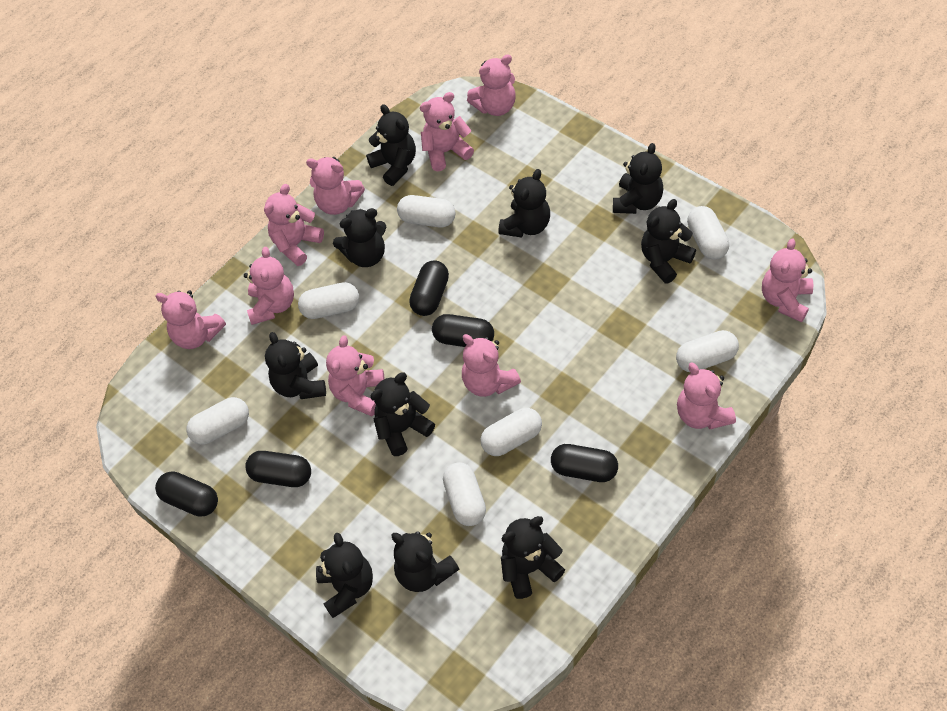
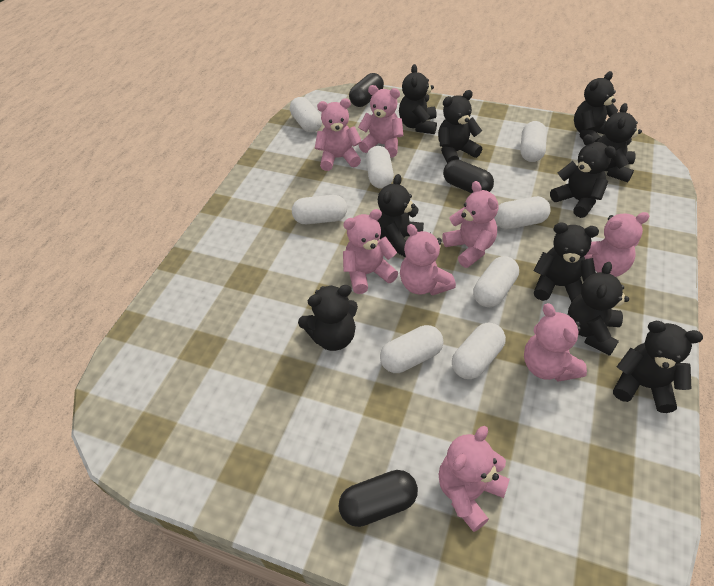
black capsule: [155,472,218,517] [245,451,311,487] [409,260,449,316] [432,314,494,347] [551,444,618,482] = 5 -> [339,470,418,527] [349,73,384,107] [443,159,494,193] = 3
pink teddy bear: [155,290,226,349] [244,247,294,325] [264,184,324,266] [306,157,365,215] [326,335,385,416] [420,92,474,172] [462,334,521,397] [467,54,516,116] [677,362,736,429] [762,238,813,322] = 10 -> [315,98,362,171] [343,209,398,294] [358,85,403,157] [400,224,456,296] [438,426,510,532] [442,181,498,268] [524,303,587,382] [584,212,649,277] = 8
white capsule: [187,397,249,445] [298,282,359,319] [397,195,455,227] [443,462,486,526] [480,408,542,456] [676,330,739,372] [687,206,729,260] = 7 -> [290,97,322,132] [292,195,347,224] [366,146,394,189] [380,325,444,373] [452,323,506,379] [473,256,519,307] [494,196,550,229] [520,121,547,162] = 8

